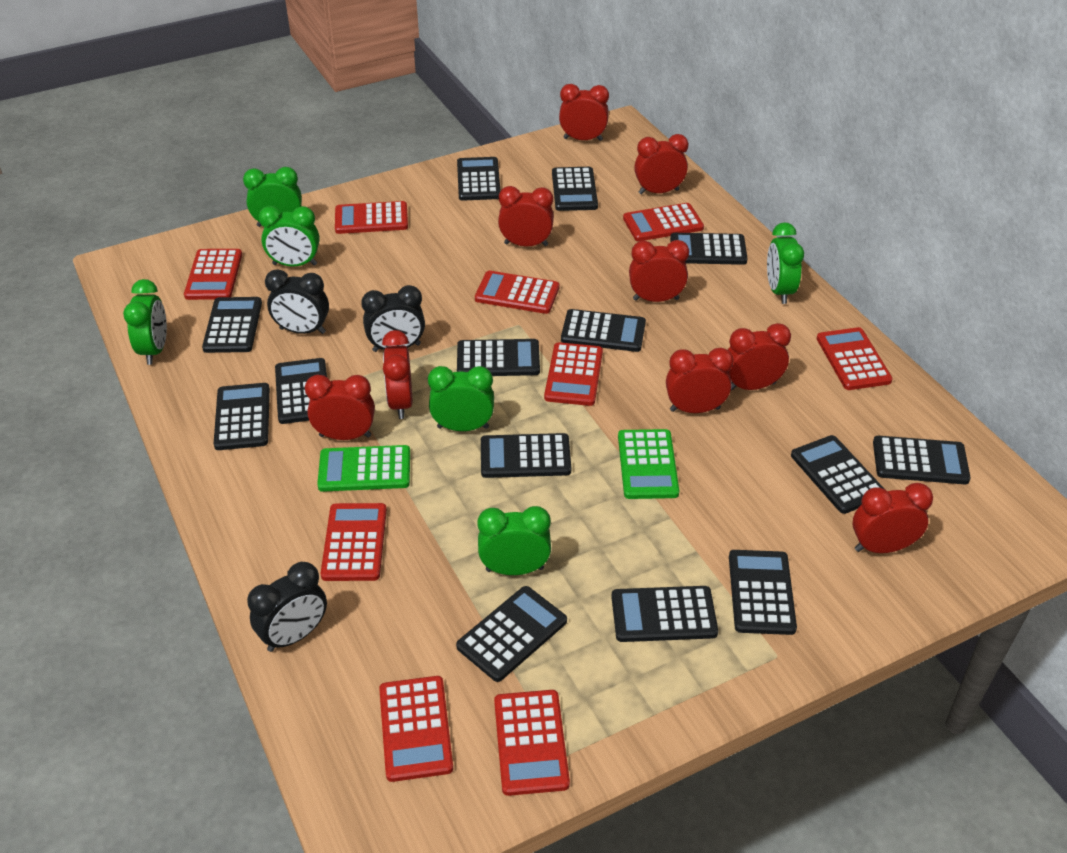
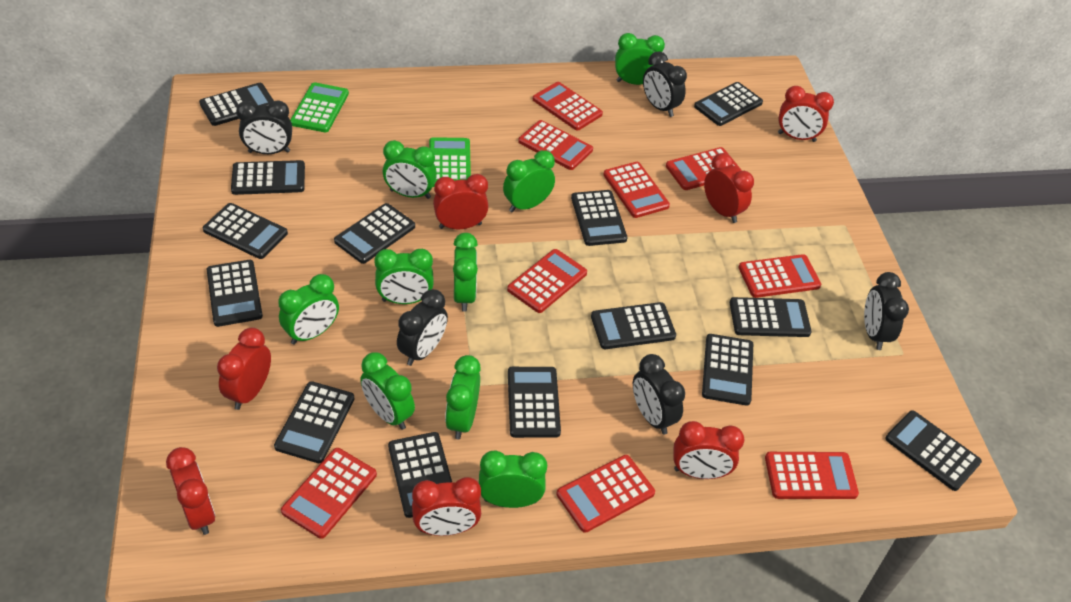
black clock: [247,562,327,652] [265,269,329,334] [361,285,425,352] = 3 -> [236,101,292,154] [397,289,448,366] [633,354,685,435] [643,51,687,117] [864,272,909,350] = 5
green clock: [123,279,167,365] [243,167,302,227] [259,206,320,267] [428,366,494,431] [477,506,551,575] [767,222,804,304] = 6 -> [278,274,339,345] [360,352,415,430] [374,249,434,304] [383,140,437,199] [445,355,481,440] [453,233,478,312] [479,450,547,508] [503,150,555,212] [615,33,665,85] = 9
red clock: [305,375,375,440] [382,330,413,419] [498,186,554,246] [559,84,609,141] [629,240,689,302] [634,134,688,194] [666,348,734,413] [728,323,791,391] [852,483,933,553] = 9 -> [166,447,216,535] [217,328,271,410] [412,477,481,536] [433,174,489,229] [674,421,744,479] [704,153,754,223] [778,86,834,142] = 7

